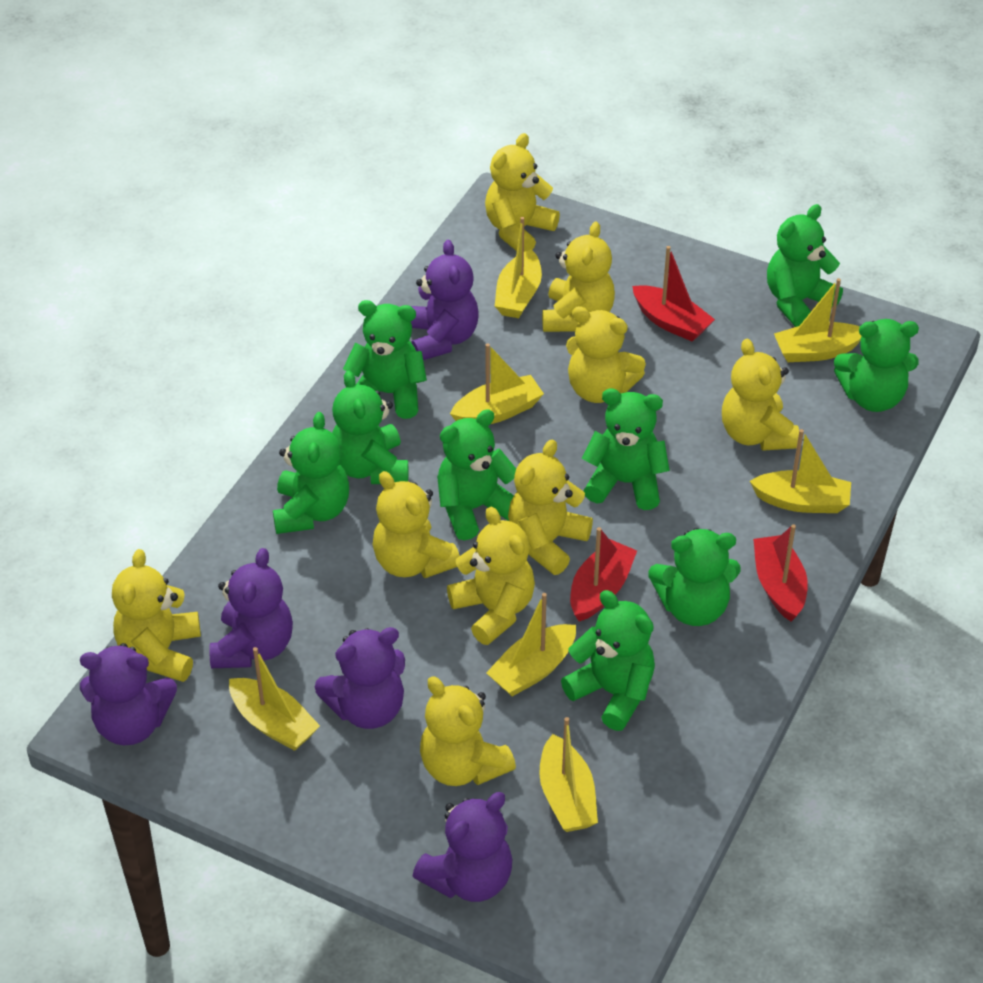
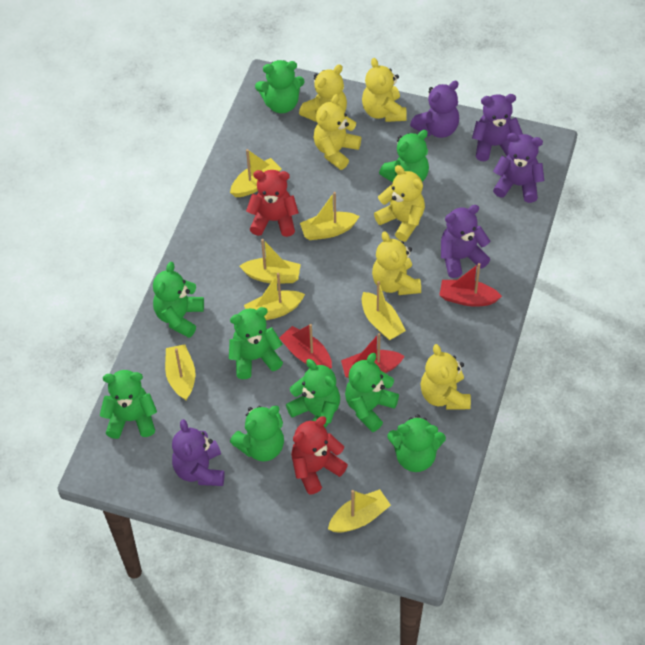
red teddy bear: none = 0 -> [246,170,299,237] [291,417,348,494] = 2
yellow teddy bear: [112,549,201,682] [373,471,460,578] [420,676,516,786] [447,507,535,645] [485,133,560,252] [508,439,593,575] [542,221,615,332] [566,306,646,403] [722,339,799,451] = 9 -> [299,64,347,122] [313,94,361,170] [362,58,407,122] [372,232,421,295] [374,165,425,242] [420,344,471,409] = 6

